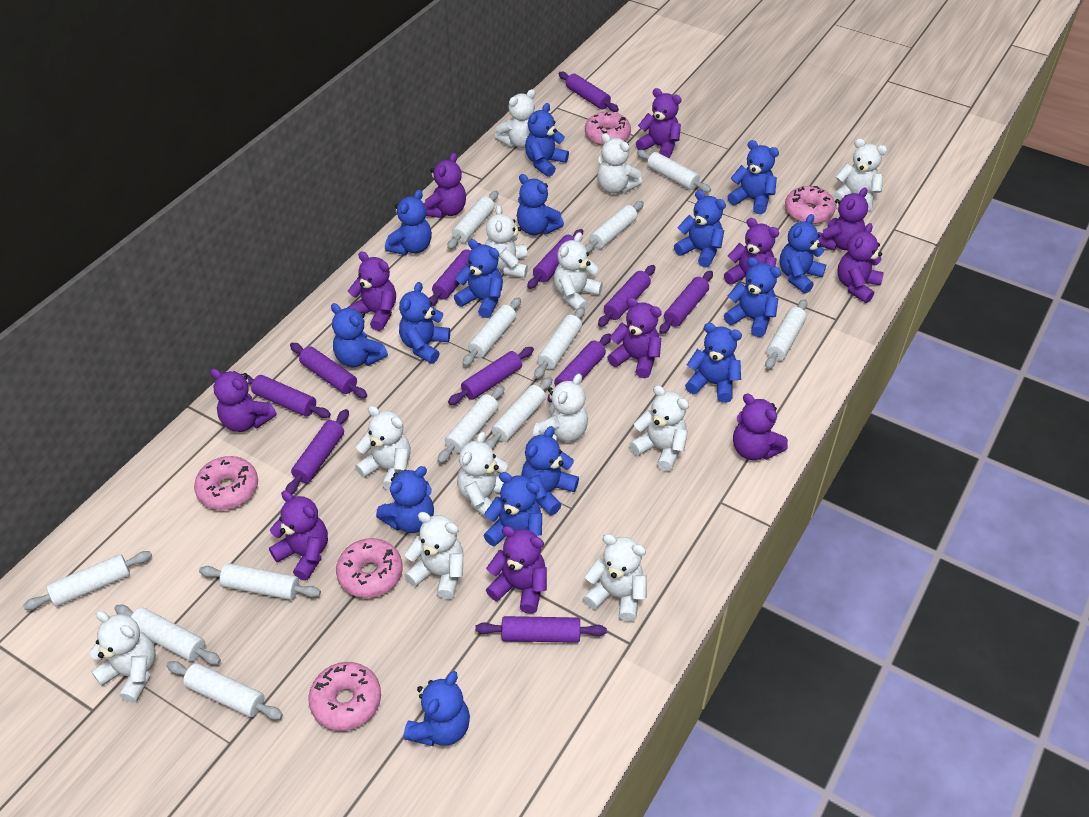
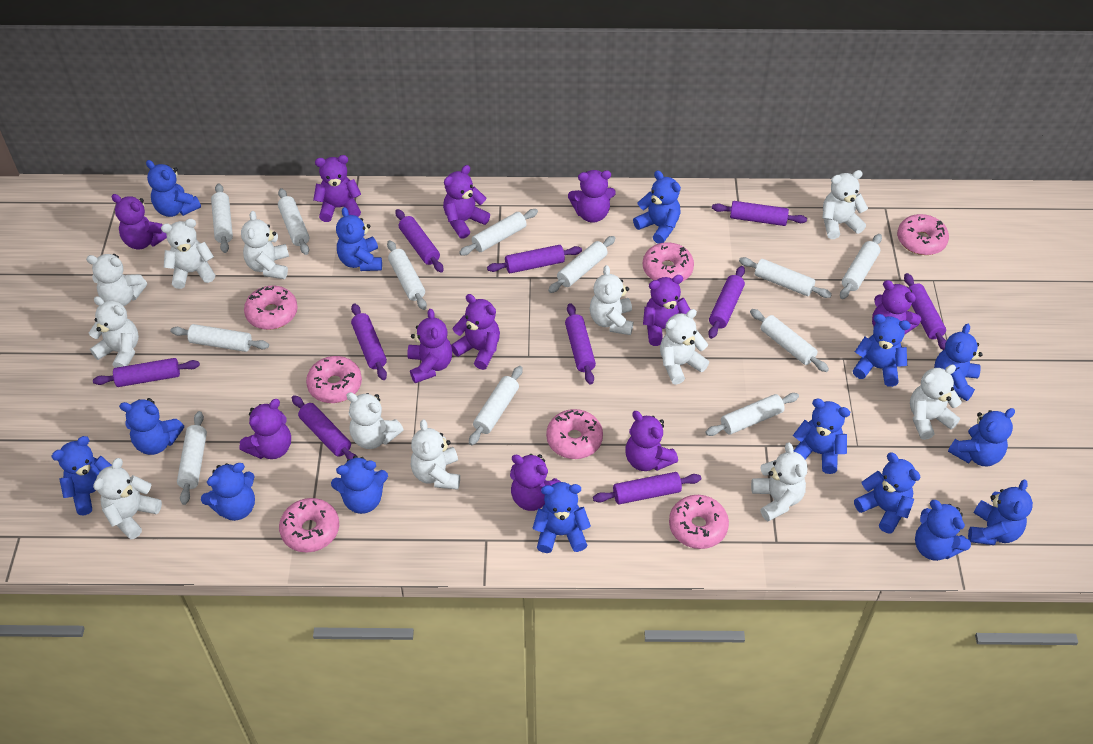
pink donut: [194,456,258,510] [309,662,381,731] [336,538,403,598] [585,111,631,146] [785,186,836,224] = 5 -> [244,286,298,330] [279,498,339,553] [306,356,362,403] [546,409,603,459] [643,242,694,282] [669,495,729,549] [897,214,949,255] = 7
purple rolling pin: [241,374,331,418] [286,409,349,494] [290,343,367,399] [429,243,482,307] [448,347,534,405] [475,616,607,643] [527,229,583,289] [547,334,611,402] [558,72,619,112] [598,265,655,327] [659,271,713,334] = 11 -> [93,358,200,387] [292,395,356,460] [351,303,387,380] [395,209,444,272] [487,245,582,273] [565,303,596,385] [593,472,701,504] [708,266,745,339] [712,201,807,226] [904,273,946,350] = 10

